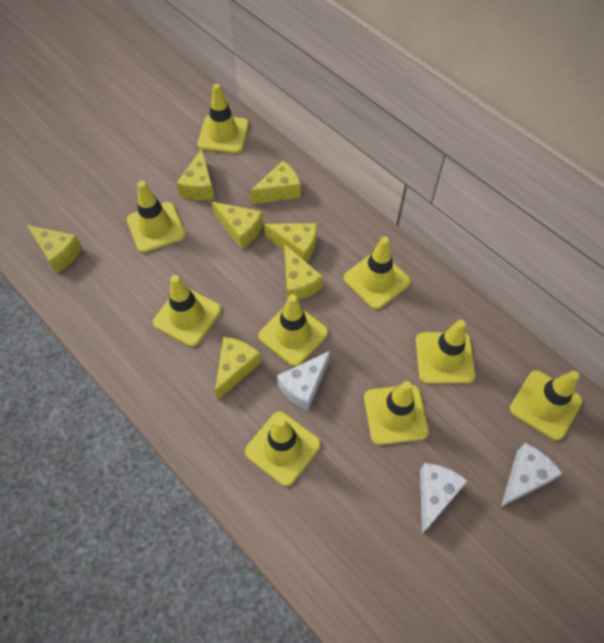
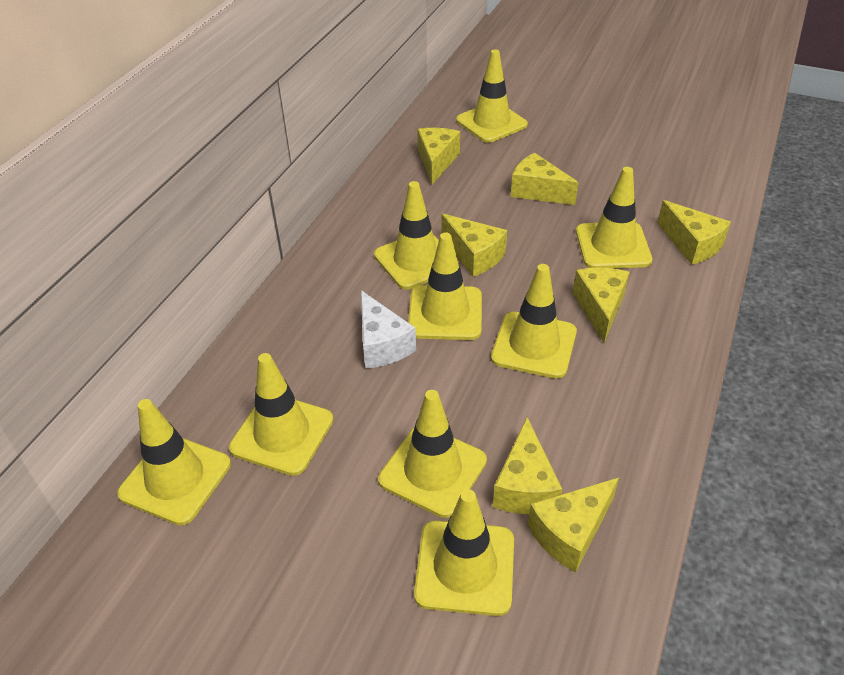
white cheese: [277,351,330,411] [420,463,467,534] [501,443,562,507] = 3 -> [361,290,416,369] = 1

